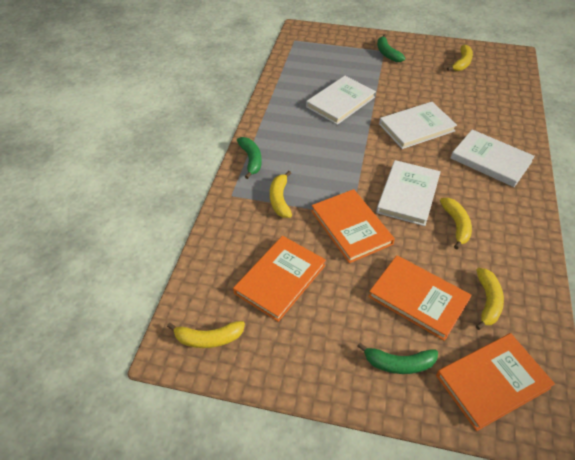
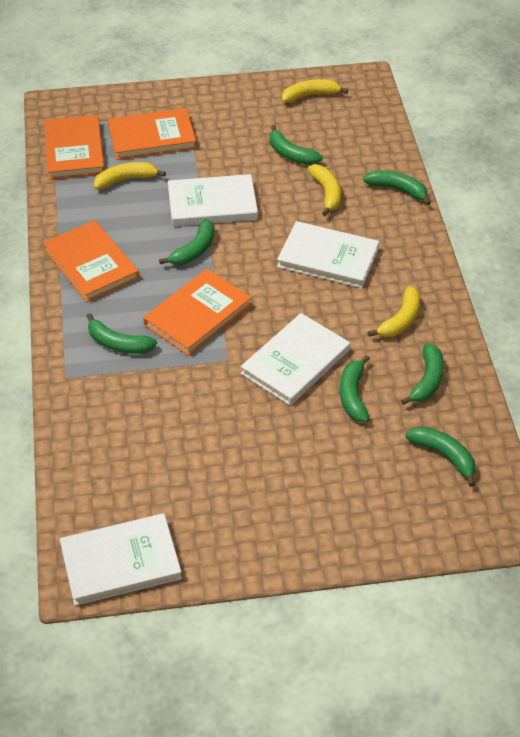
green banana: [237,137,262,179] [357,343,438,374] [377,34,405,62] = 3 -> [87,313,157,354] [159,219,215,265] [270,125,323,165] [340,355,370,422] [363,170,431,205] [401,343,444,405] [406,426,475,487] = 7
yellow banana: [167,321,245,348] [270,171,292,218] [440,198,472,249] [447,45,473,71] [476,268,504,330] = 5 -> [94,162,166,190] [282,79,348,103] [307,164,341,216] [368,286,420,337] = 4

